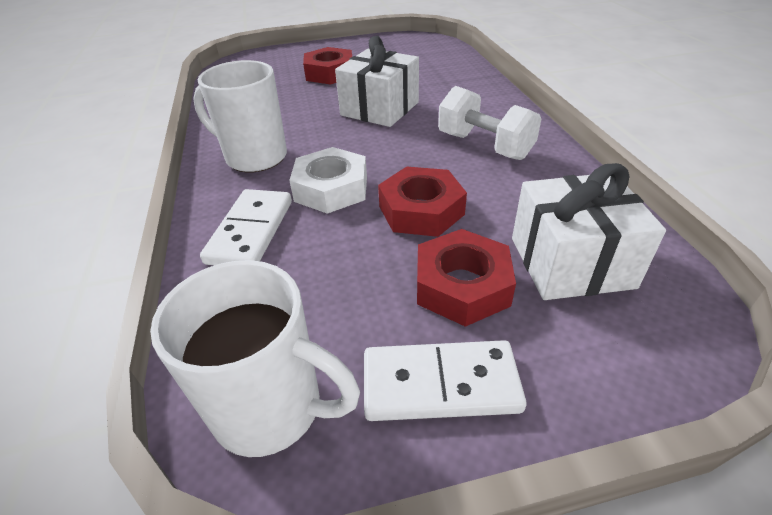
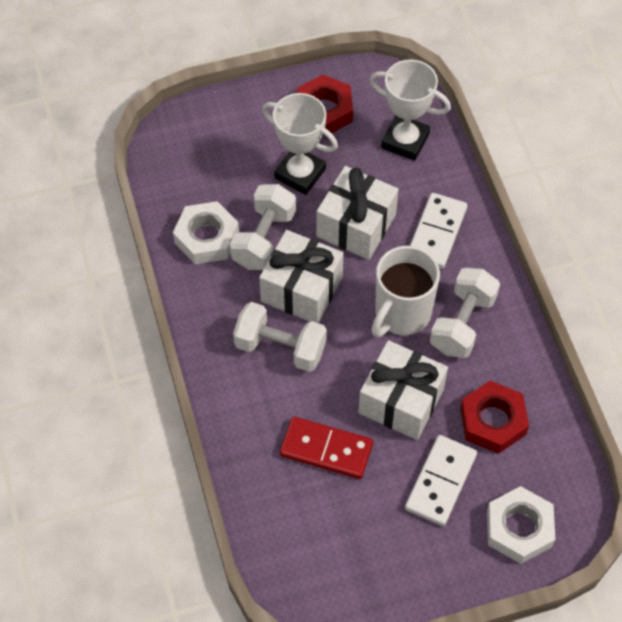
red domino: none = 0 -> [280,417,373,479] = 1
red nut: [303,47,352,85] [378,166,467,237] [417,229,516,327] = 3 -> [297,74,353,135] [460,381,529,454] = 2
white dumbbell: [438,86,541,160] = 1 -> [230,184,296,270] [233,302,327,372] [430,268,500,358] = 3
white gift: [335,36,419,127] [512,163,666,300] = 2 -> [259,230,344,323] [316,166,399,260] [358,340,448,440] = 3
white mug: [150,260,360,457] [193,60,287,173] = 2 -> [372,246,440,337] = 1
white nut: [289,147,367,214] = 1 -> [173,201,239,264] [487,486,555,564] = 2
white trophy: none = 0 -> [262,93,338,195] [370,59,451,161] = 2

